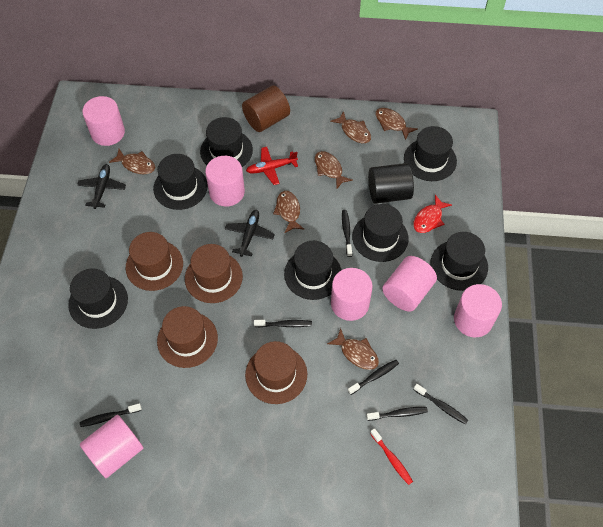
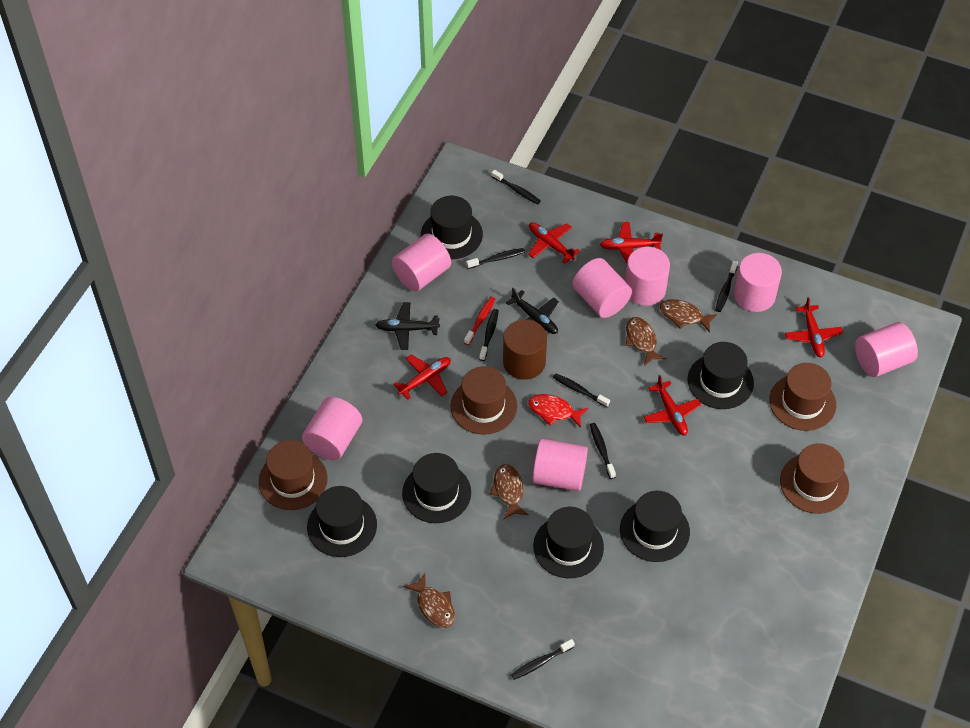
black cylinder: [368,163,414,204] = 1 -> none = 0
black hat: [68,268,128,329] [153,154,208,210] [200,117,253,167] [284,241,341,300] [352,204,409,262] [404,126,457,181] [431,232,488,291] = 7 -> [307,486,377,557] [402,453,471,523] [421,196,483,259] [533,507,604,578] [620,491,690,562] [688,342,754,409] = 6
black toothbrush: [80,403,142,427] [254,320,312,327] [342,210,352,257] [348,360,399,395] [367,407,428,421] [414,384,468,425] = 6 -> [466,248,525,269] [479,309,499,361] [491,170,541,204] [511,639,575,680] [553,373,610,407] [590,423,616,479] [715,261,738,312] = 7
brown fish: [109,149,155,174] [273,191,305,233] [315,151,353,189] [327,328,379,370] [330,111,371,143] [375,108,418,140] = 6 -> [404,573,455,628] [490,464,528,520] [626,317,666,366] [660,299,717,332] = 4
pink cylinder: [80,415,143,478] [82,96,125,146] [205,156,245,206] [331,268,373,321] [382,256,437,311] [454,284,502,337] = 6 -> [302,397,362,460] [392,234,451,292] [533,439,588,491] [572,258,632,318] [625,247,670,306] [734,253,782,312] [855,322,918,377] = 7
red plane: [246,147,298,185] = 1 -> [393,355,451,400] [528,223,580,264] [600,222,663,263] [644,375,701,435] [785,297,843,358] = 5

